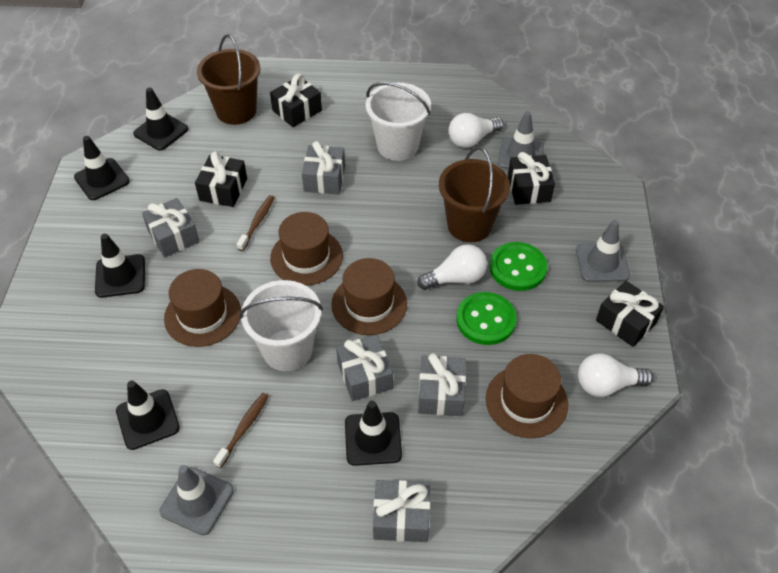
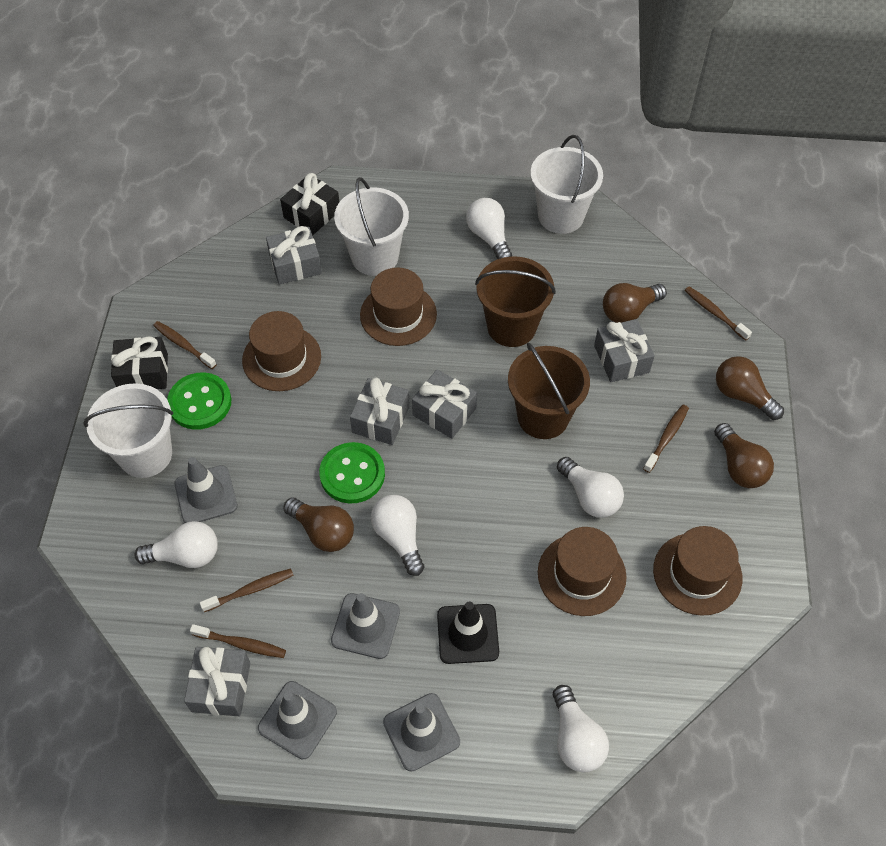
black gift: [195,151,247,207] [270,74,322,127] [508,152,555,205] [596,281,664,347] = 4 -> [111,336,168,389] [280,173,339,236] = 2
black traffic cone: [74,136,130,200] [95,234,145,298] [116,381,180,450] [133,88,188,150] [345,401,402,466] = 5 -> [437,601,499,664] = 1
brown light bulb: none = 0 -> [283,497,354,552] [603,283,667,323] [714,423,774,488] [716,356,784,420] = 4
brown toothbrush: [213,393,269,468] [237,195,275,251] = 2 -> [153,321,217,369] [190,624,286,658] [200,569,293,612] [643,405,689,473] [685,287,752,341] = 5
grey traffic cone: [160,465,234,535] [498,111,544,169] [576,220,630,282] = 3 -> [174,457,238,523] [258,681,337,759] [331,593,400,659] [383,693,460,771] = 4
white bucket: [240,280,323,371] [366,82,431,161] = 2 -> [83,383,173,478] [334,177,409,276] [530,135,603,234] = 3
white light bulb: [418,244,487,290] [448,113,504,148] [578,354,654,397] = 3 -> [134,521,218,568] [371,495,424,576] [466,198,512,259] [553,685,609,773] [557,457,624,518] = 5

